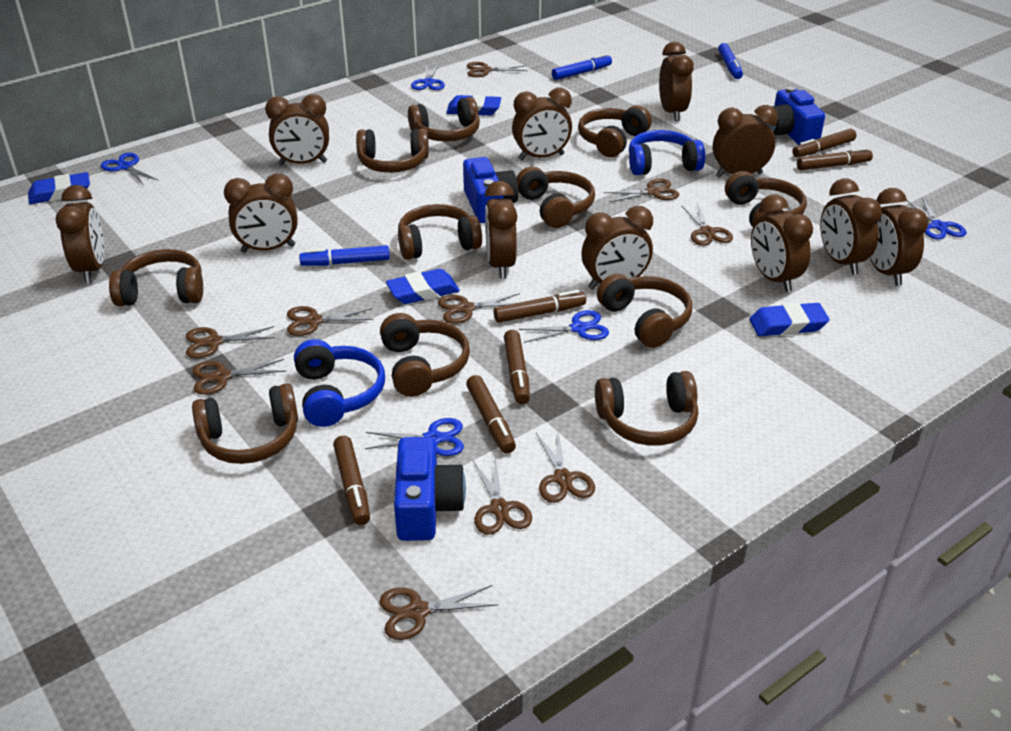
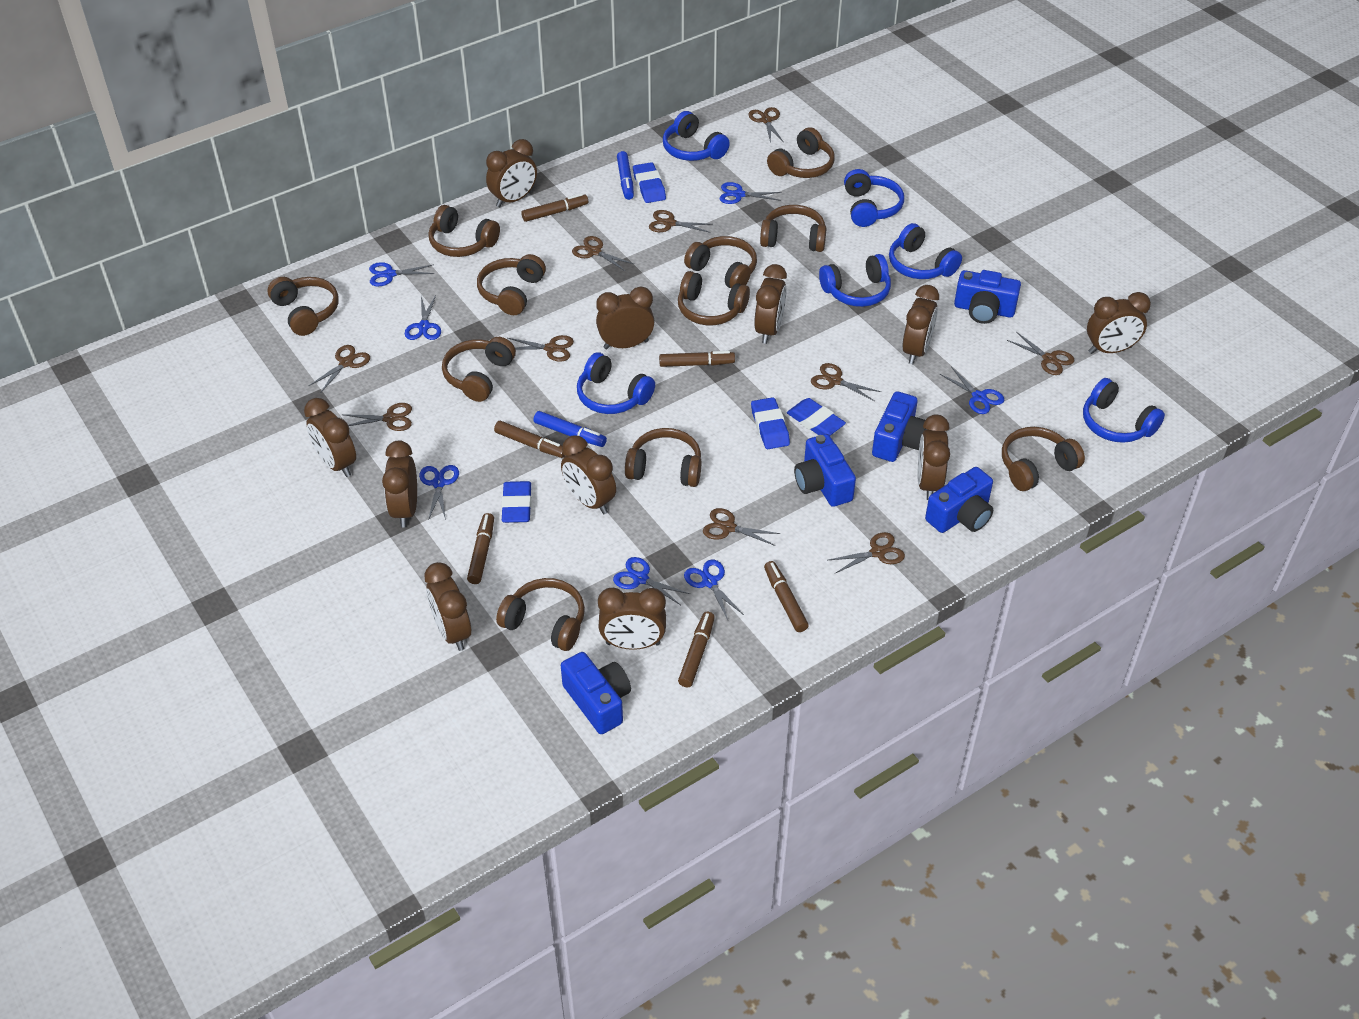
blue camera: [394,437,466,541] [463,157,518,223] [766,87,825,145] = 3 -> [561,652,631,734] [794,434,856,507] [872,391,926,462] [925,467,993,533] [954,270,1021,324] = 5
blue headphones: [294,339,385,427] [629,130,705,175] = 2 -> [577,352,655,414] [663,111,730,161] [819,254,891,307] [844,169,904,227] [889,223,962,279] [1083,378,1165,443] = 6
blue marker: [299,245,390,266] [552,54,612,80] [718,43,743,79] = 3 -> [533,411,607,447] [617,151,634,200] = 2
blue scissors: [101,153,158,186] [365,418,464,456] [411,64,445,90] [519,310,609,343] [907,197,967,240] = 5 -> [369,262,434,286] [405,295,441,340] [419,465,459,521] [613,557,690,605] [684,560,744,620] [720,182,782,204] [940,367,1004,414] = 7

